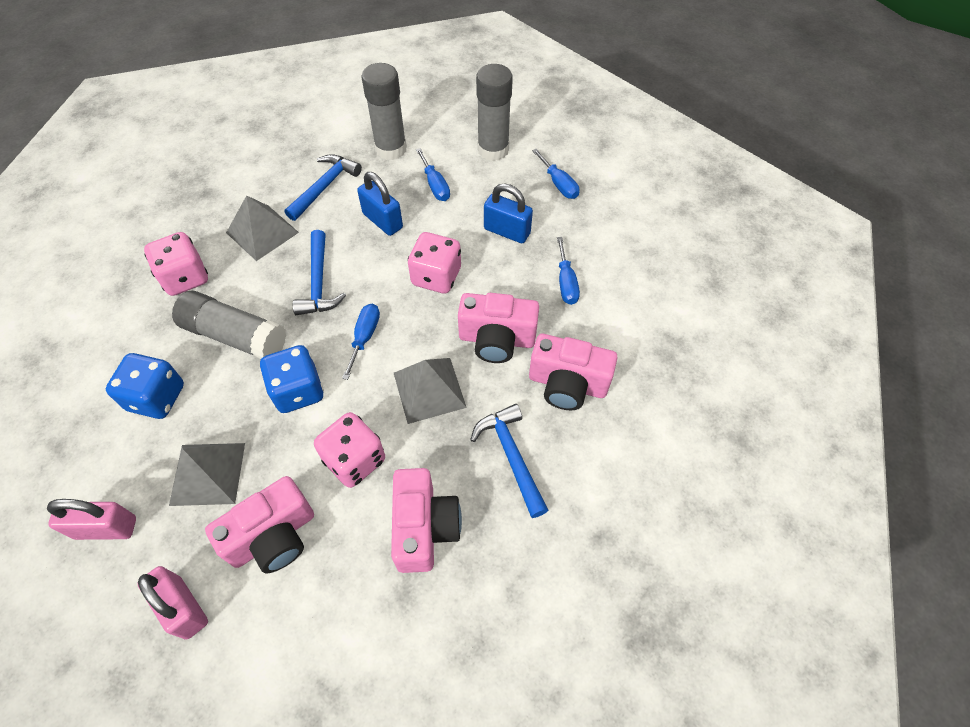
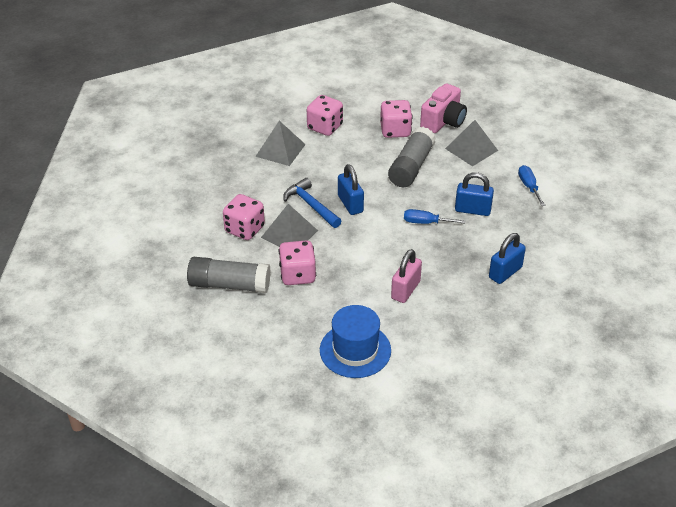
blue dice: [106,353,184,419] [260,345,324,413] = 2 -> none = 0
blue hammer: [284,154,362,221] [293,230,346,315] [470,404,548,518] = 3 -> [283,178,341,228] = 1
blue hat: none = 0 -> [320,305,391,378] = 1
blue padlock: [357,172,403,236] [484,183,533,243] = 2 -> [338,164,364,215] [455,172,494,216] [489,233,526,284] = 3
blue screwdriver: [342,304,380,380] [416,148,450,201] [532,149,579,199] [557,237,580,305] = 4 -> [404,209,466,224] [518,165,545,206] = 2
grey glue stick: [172,290,286,359] [361,63,407,160] [476,64,513,161] = 3 -> [187,257,271,293] [388,127,436,187] = 2
pink camera: [205,476,314,573] [391,468,462,573] [458,293,539,363] [529,334,617,410] = 4 -> [420,83,467,133] = 1
pink dice: [144,232,208,296] [314,412,385,488] [408,232,461,294] = 3 -> [223,194,265,240] [279,240,316,285] [307,95,343,136] [380,100,413,138] = 4
pink padlock: [47,499,136,540] [137,566,208,639] = 2 -> [391,249,422,303] = 1

